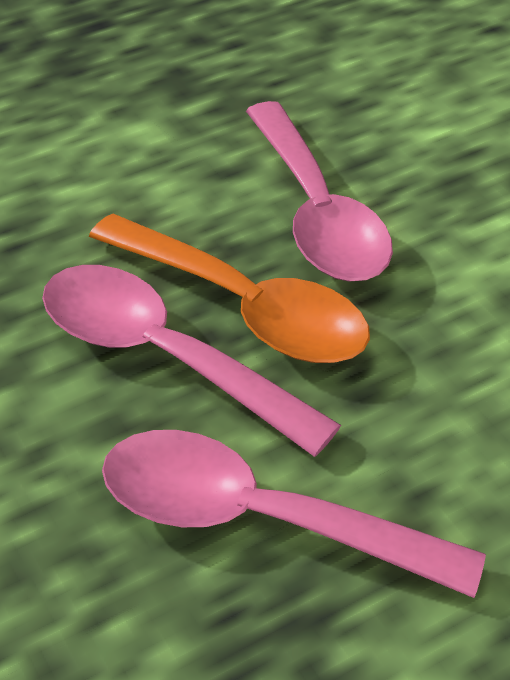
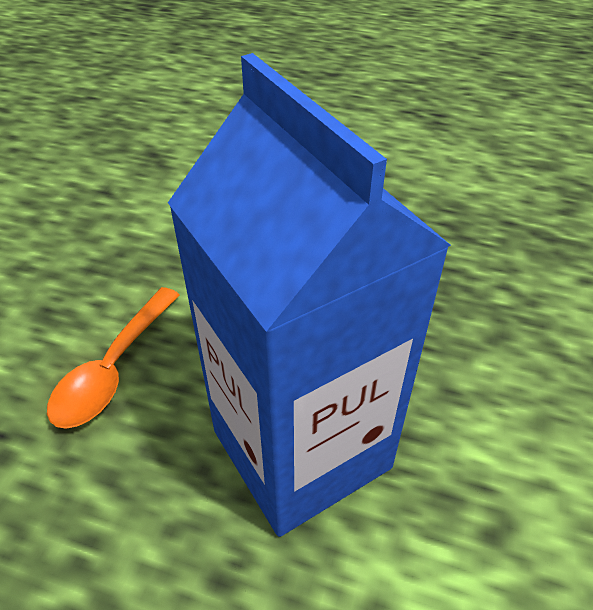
blue carton: none = 0 -> [168,53,451,537] = 1
pink spoon: [42,265,341,457] [102,430,486,598] [246,101,393,281] = 3 -> none = 0

